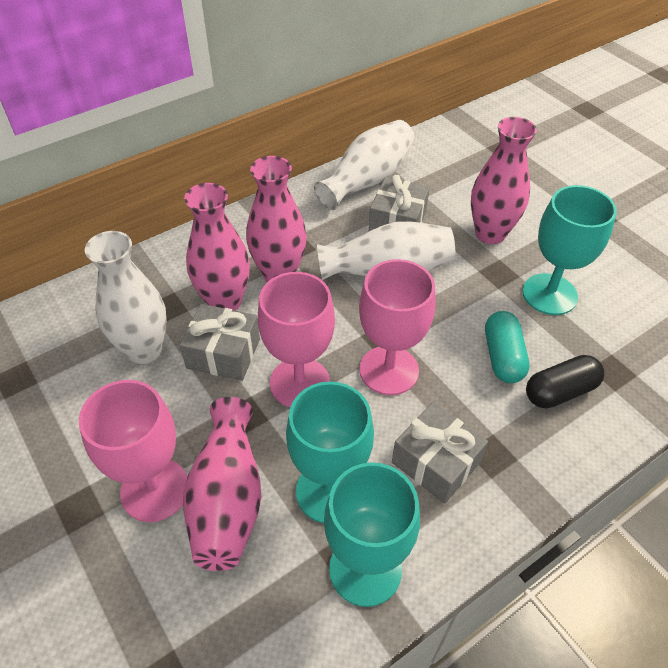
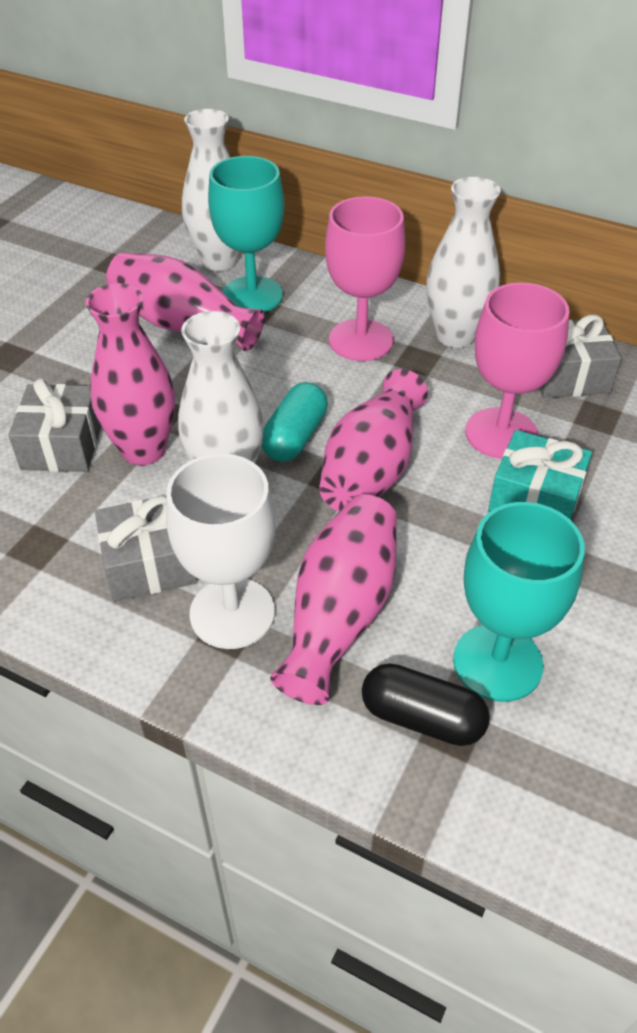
pink goblet: [79,380,188,522] [258,272,335,407] [359,259,436,395] = 3 -> [325,196,405,361] [465,282,570,459] = 2
turquoise gift: none = 0 -> [488,430,592,520] = 1
turquoise goblet: [286,382,374,523] [324,462,420,607] [522,185,617,315] = 3 -> [208,156,284,312] [453,502,585,702] = 2
white goblet: none = 0 -> [166,454,276,649] = 1

